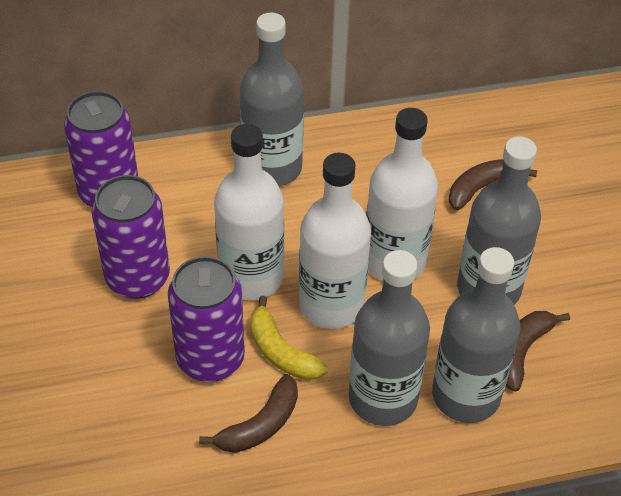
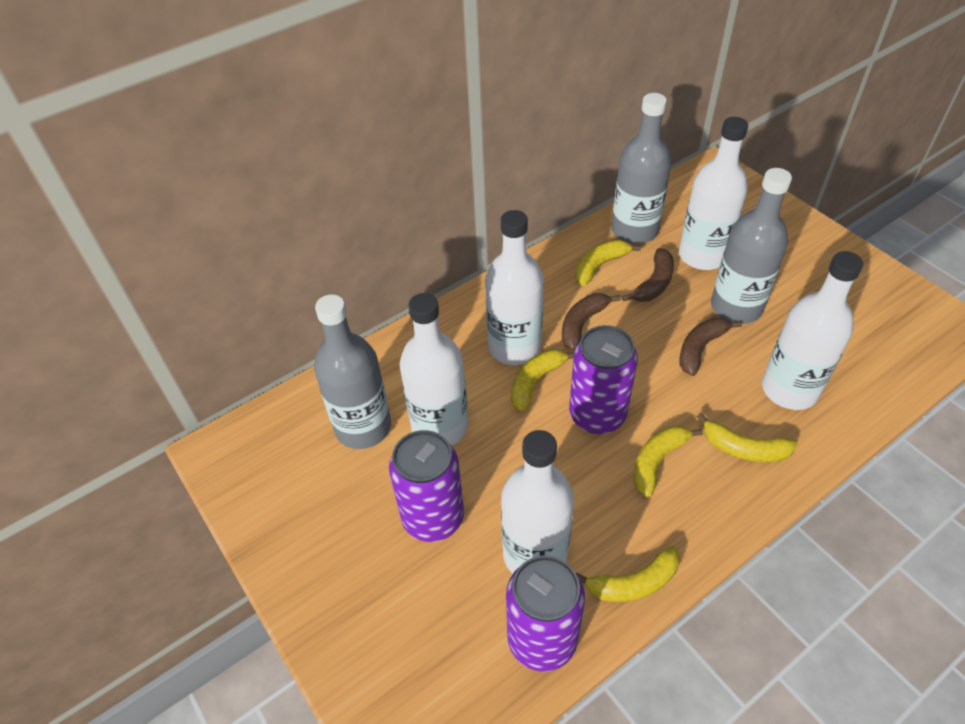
grey bottle: [240,13,304,186] [349,250,430,426] [432,247,520,423] [457,136,541,305] = 4 -> [314,294,391,449] [611,93,671,244] [711,168,792,324] = 3
white bottle: [214,124,284,300] [299,153,371,329] [366,108,438,281] = 3 -> [399,293,468,446] [485,210,544,365] [501,430,574,574] [679,117,748,270] [762,251,863,410] = 5
yellow banana: [250,296,328,380] = 1 -> [511,349,574,412] [575,240,641,286] [576,546,680,602] [634,426,703,497] [697,412,798,462] = 5

